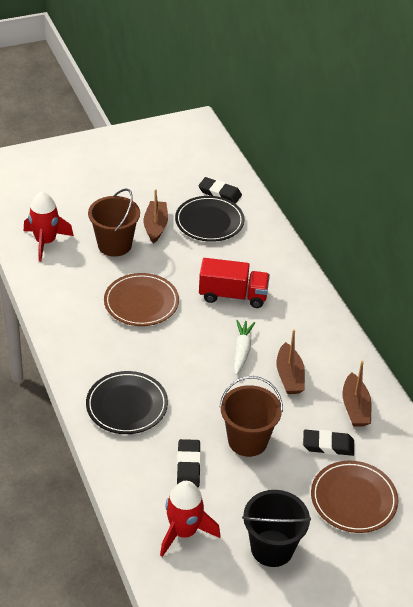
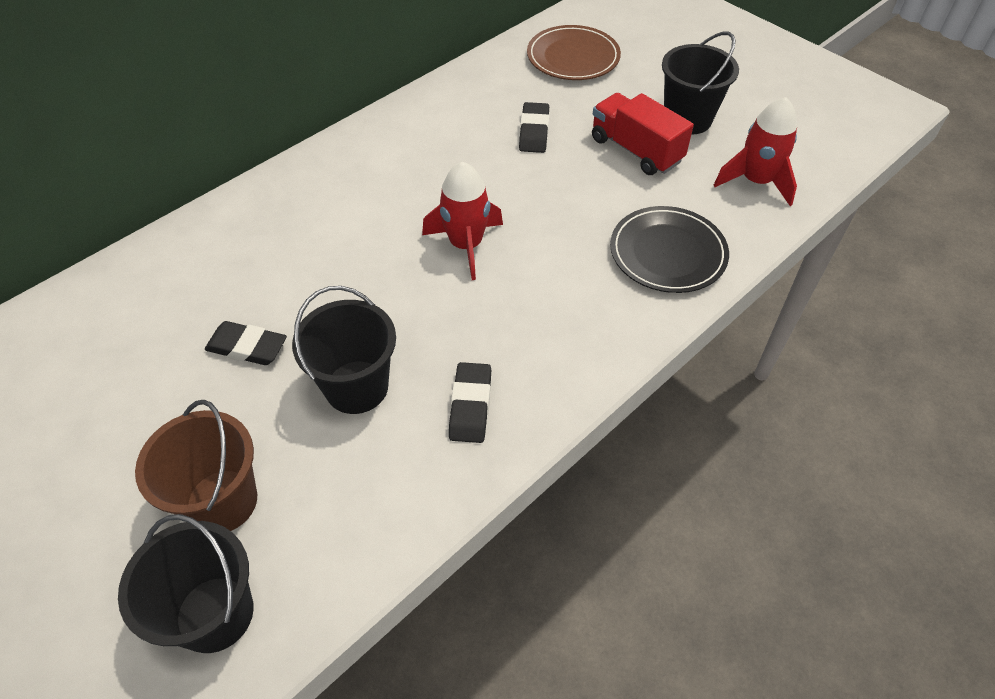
black bucket: [242,490,311,567] = 1 -> [118,514,254,653] [292,286,396,414] [662,32,739,135] = 3
black plate: [86,371,168,434] [175,196,245,242] = 2 -> [610,206,729,293] = 1
brown boat: [144,189,168,244] [276,329,305,394] [342,361,371,427] = 3 -> none = 0
brown bucket: [88,188,140,257] [220,376,283,457] = 2 -> [135,400,257,531] = 1
brown plate: [104,273,179,326] [311,460,398,533] = 2 -> [527,25,621,80] = 1
white carrot: [234,320,255,375] = 1 -> none = 0

